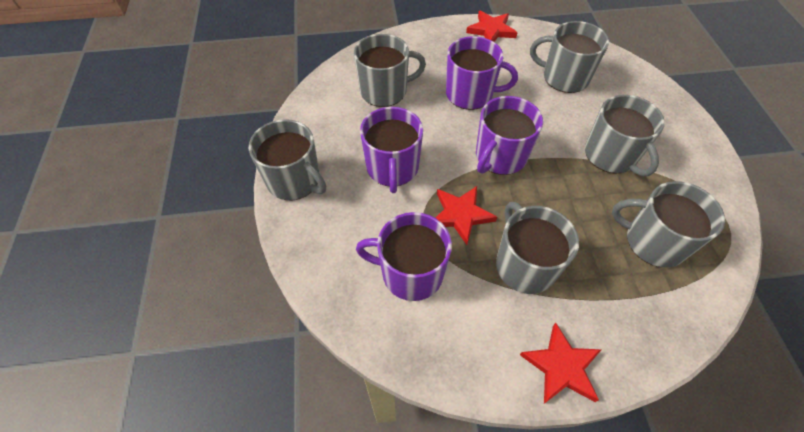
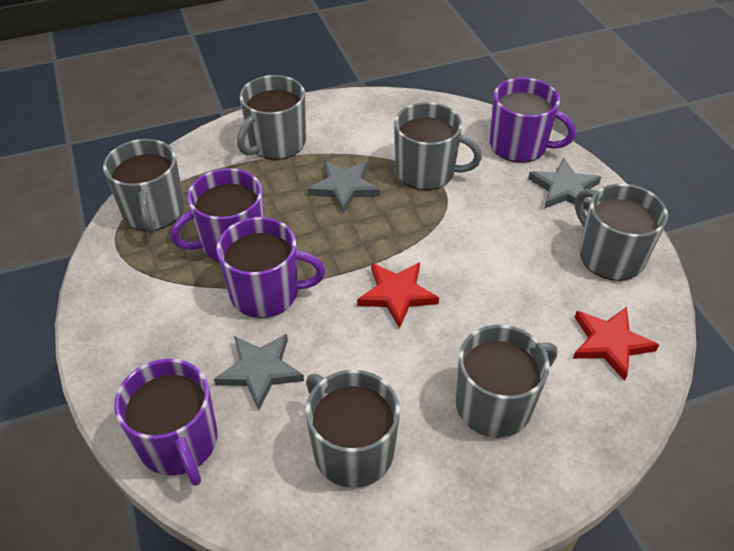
grey star: none = 0 -> [214,334,304,411] [308,161,380,214] [528,158,601,211] = 3
red star: [435,186,497,245] [466,11,518,42] [520,323,602,404] = 3 -> [357,262,439,329] [573,307,659,381] = 2

